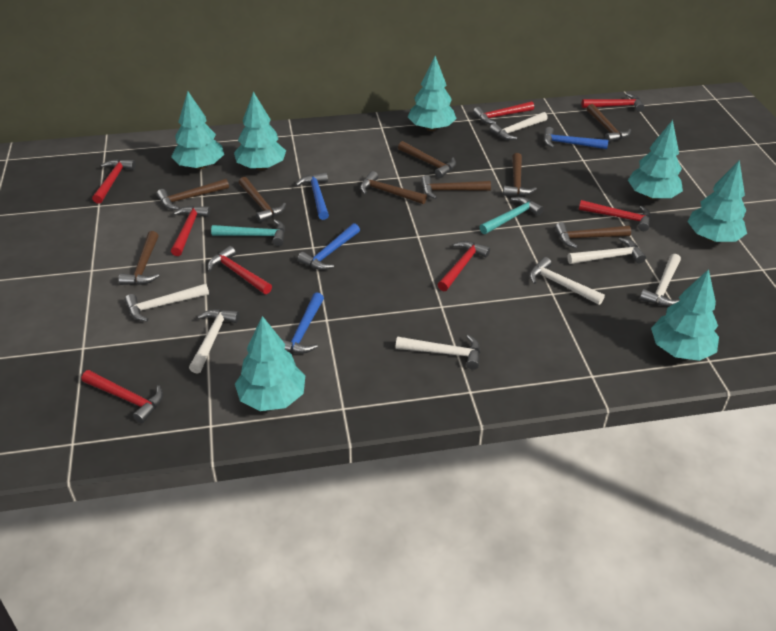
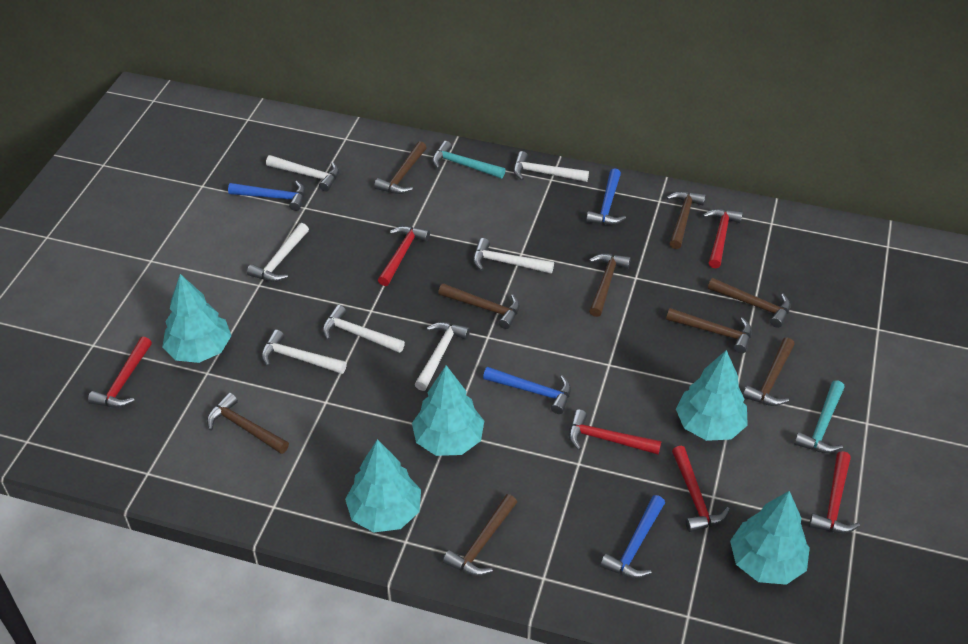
red hammer: [82,370,163,423] [92,159,136,204] [171,206,210,256] [208,246,272,294] [438,241,490,291] [473,101,534,124] [579,200,651,231] [581,93,645,112] = 8 -> [88,337,152,408] [378,226,430,286] [569,409,661,454] [672,446,730,532] [703,209,743,268] [809,451,860,533] = 6
turquoise tree: [171,91,224,170] [234,92,286,170] [235,316,306,411] [408,56,457,131] [628,120,683,200] [651,269,719,361] [688,160,747,242] = 7 -> [162,274,231,363] [345,439,421,532] [412,365,484,456] [676,350,748,441] [730,491,810,585] = 5

